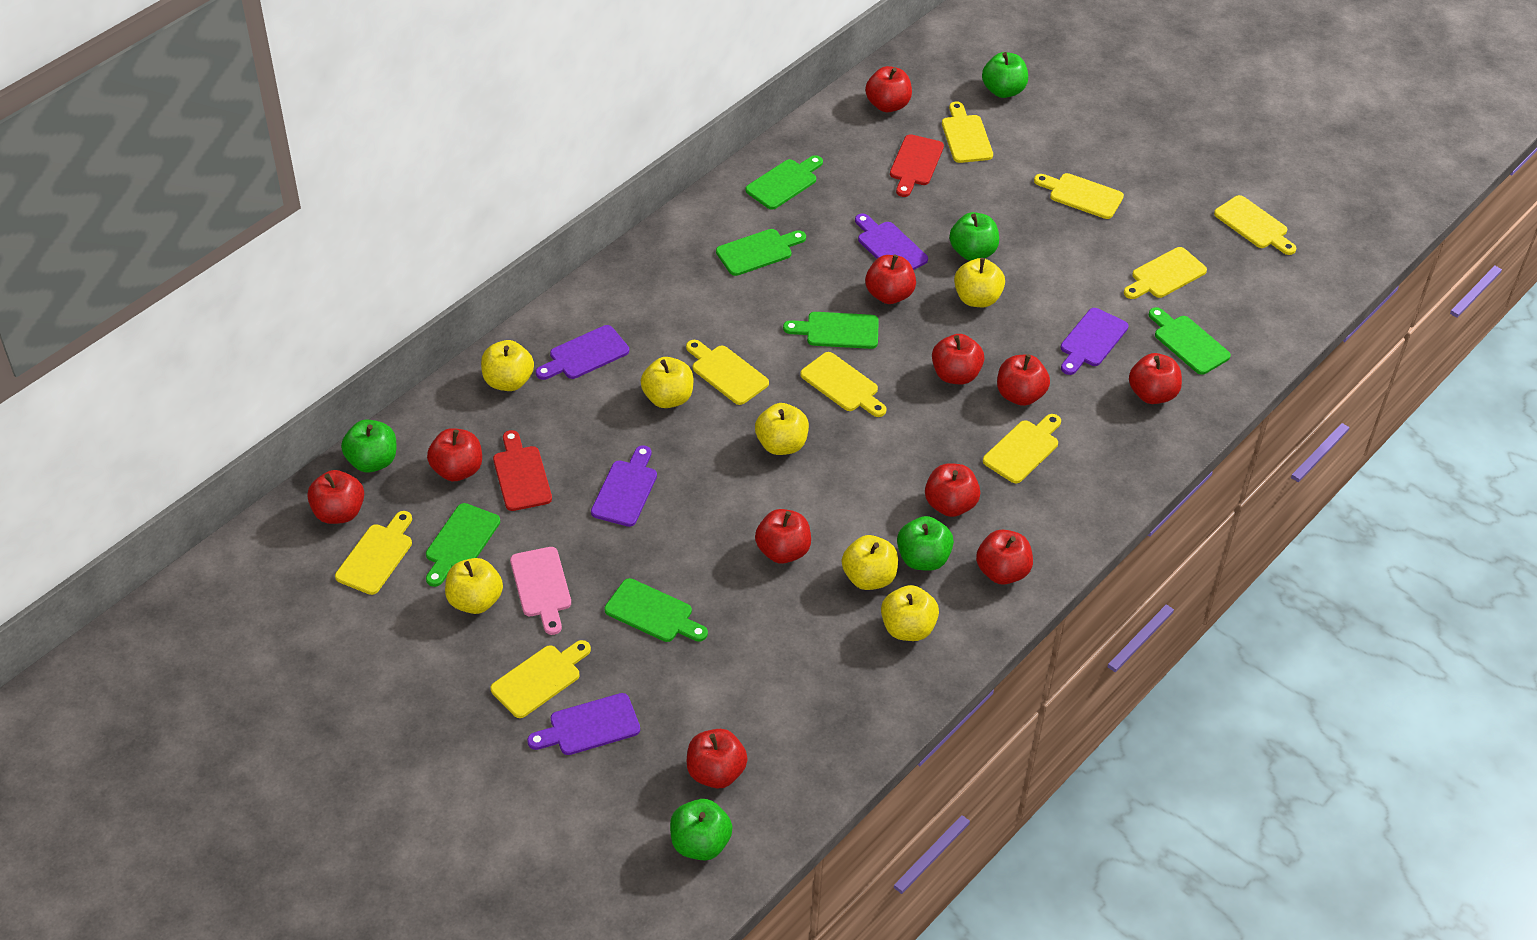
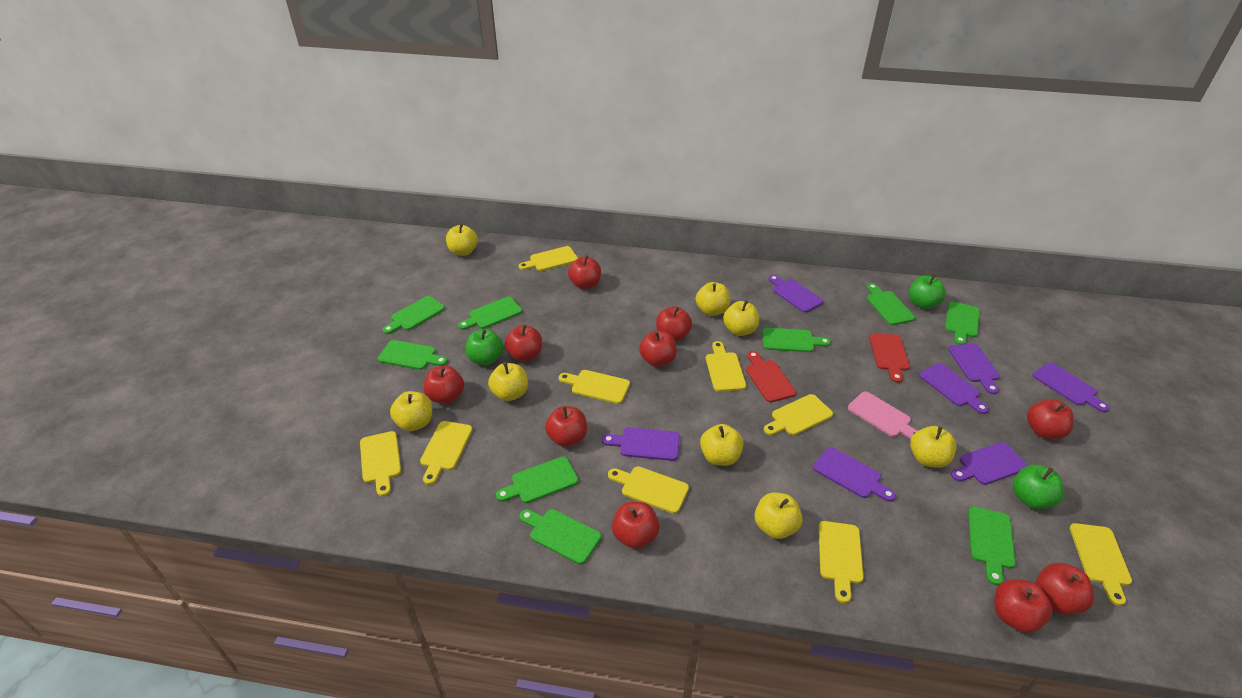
green apple: [341,419,396,472] [670,799,733,861] [897,516,954,571] [949,212,999,261] [982,52,1028,98] = 5 -> [466,329,504,365] [909,274,946,309] [1013,465,1064,509] = 3
green cutting board: [426,503,500,587] [604,578,708,642] [716,229,806,276] [745,155,823,210] [783,312,879,349] [1149,307,1231,375] = 6 -> [378,340,448,370] [383,296,445,334] [458,297,522,330] [496,456,578,503] [520,509,601,564] [762,328,831,352] [867,283,915,325] [945,301,980,345] [968,506,1015,585] = 9
purple cutting board: [527,693,640,755] [536,325,629,380] [591,445,657,527] [855,214,928,270] [1061,308,1128,375] = 5 -> [602,427,680,461] [768,275,823,313] [813,447,896,502] [919,363,989,414] [948,344,1000,394] [951,442,1028,485] [1033,363,1110,412] = 7
red apple: [307,470,364,524] [427,428,482,481] [687,729,748,788] [755,509,811,564] [865,66,912,112] [865,254,916,304] [925,463,980,517] [932,334,984,384] [976,530,1033,585] [997,355,1050,406] [1129,353,1182,404] = 11 -> [424,365,464,404] [505,325,542,362] [545,406,587,447] [568,255,601,289] [612,502,660,549] [639,330,677,367] [656,306,692,342] [994,579,1053,633] [1027,399,1074,439] [1036,563,1094,615] = 10
yellow apple: [445,558,503,614] [481,340,534,391] [641,357,693,408] [755,403,809,455] [842,535,898,590] [881,585,939,641] [954,258,1005,307] = 7 -> [390,391,432,431] [446,223,478,256] [488,362,528,401] [696,282,730,316] [700,424,744,466] [723,300,759,336] [754,492,803,539] [910,426,957,468] = 8

